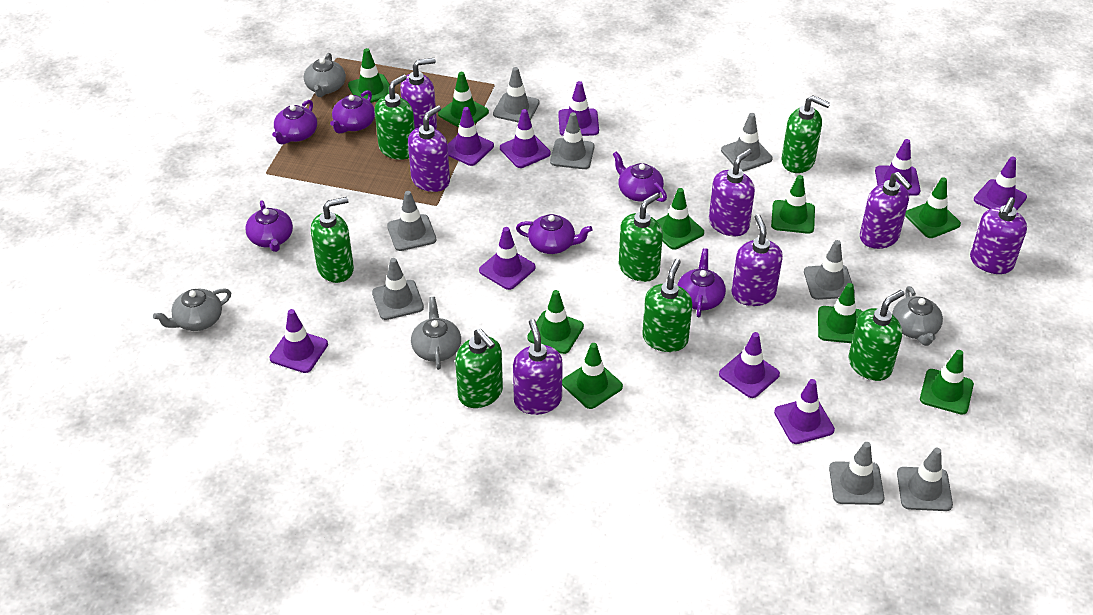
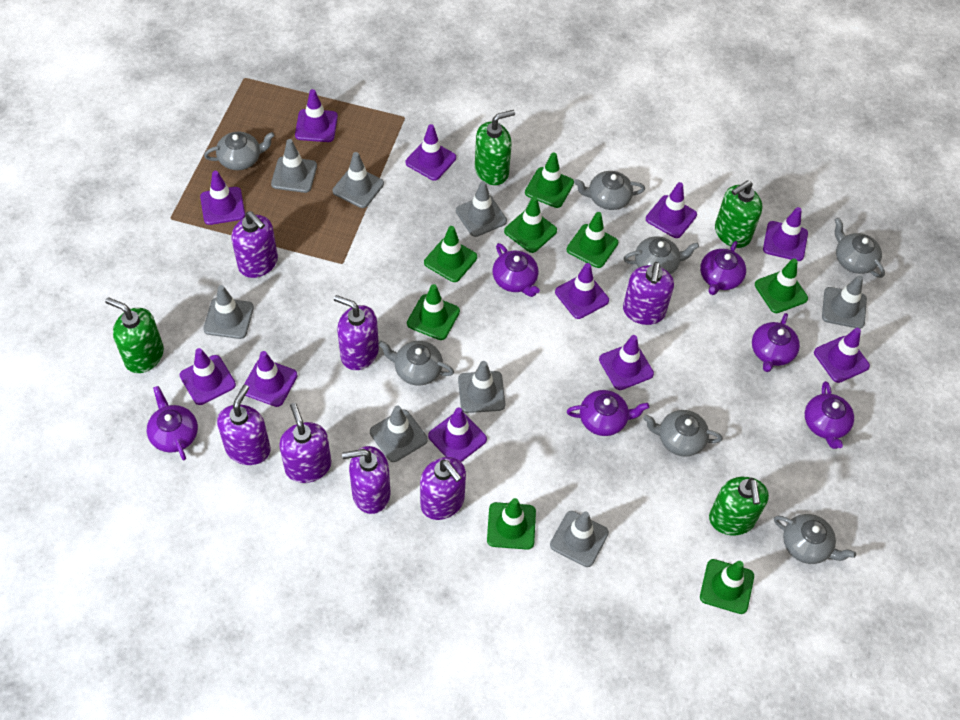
green soap dispenser: [311,197,354,283] [375,74,415,160] [455,329,503,408] [619,193,663,282] [642,259,693,352] [781,95,830,173] [848,290,905,381] = 7 -> [105,297,164,373] [475,110,515,185] [709,477,769,535] [715,180,762,248] = 4
green traffic cone: [348,48,390,103] [438,72,489,128] [527,290,584,354] [562,343,623,409] [656,188,704,249] [771,175,815,234] [818,283,863,343] [905,177,961,238] [920,350,974,415] = 9 -> [407,284,460,340] [424,226,477,282] [487,498,536,550] [504,196,557,253] [525,152,574,208] [567,212,618,268] [700,559,754,614] [755,258,808,313] = 8
grey teapot: [153,288,231,331] [304,53,346,97] [411,297,461,370] [892,286,943,346] = 4 -> [204,132,275,170] [378,341,454,385] [574,171,645,210] [623,237,699,275] [643,410,723,457] [774,514,856,564] [835,218,885,278] = 7
purple traffic cone: [270,309,328,373] [448,107,494,166] [479,227,536,290] [500,109,551,168] [558,81,599,136] [719,332,780,398] [774,379,835,444] [875,139,920,196] [974,157,1027,210] = 9 -> [180,348,236,405] [200,171,245,225] [244,351,298,407] [295,89,338,142] [406,124,456,181] [428,407,487,462] [555,263,609,319] [599,335,654,390] [646,182,697,238] [763,207,808,261] [814,328,870,383] = 11

